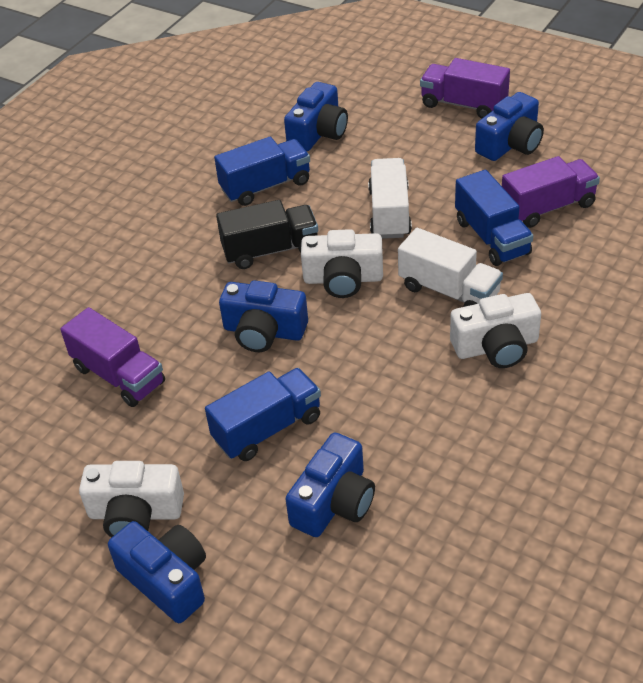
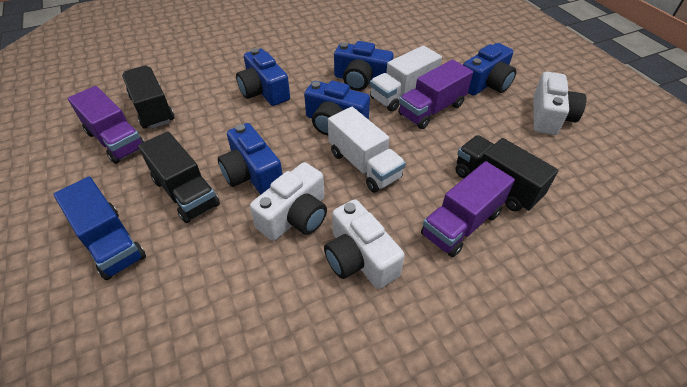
black truck: [216,200,318,269] = 1 -> [122,66,174,129] [138,131,220,223] [456,135,558,212] = 3
blue truck: [205,368,321,461] [214,137,310,206] [455,170,533,266] = 3 -> [53,176,146,280] = 1

